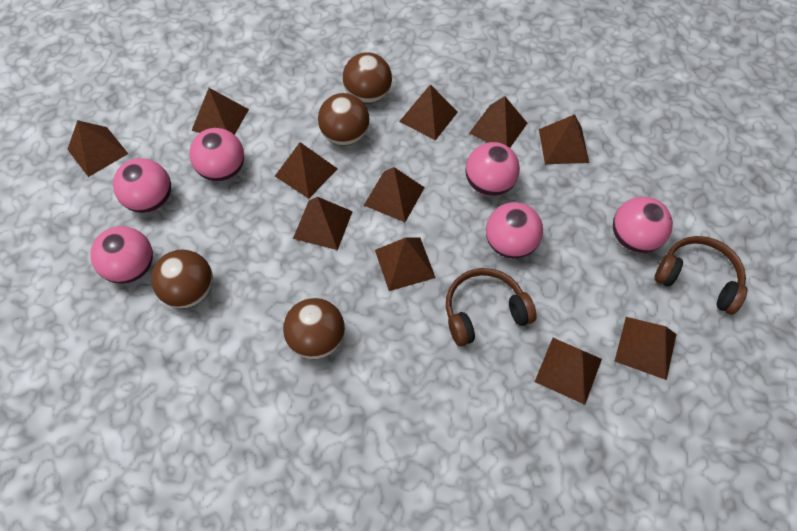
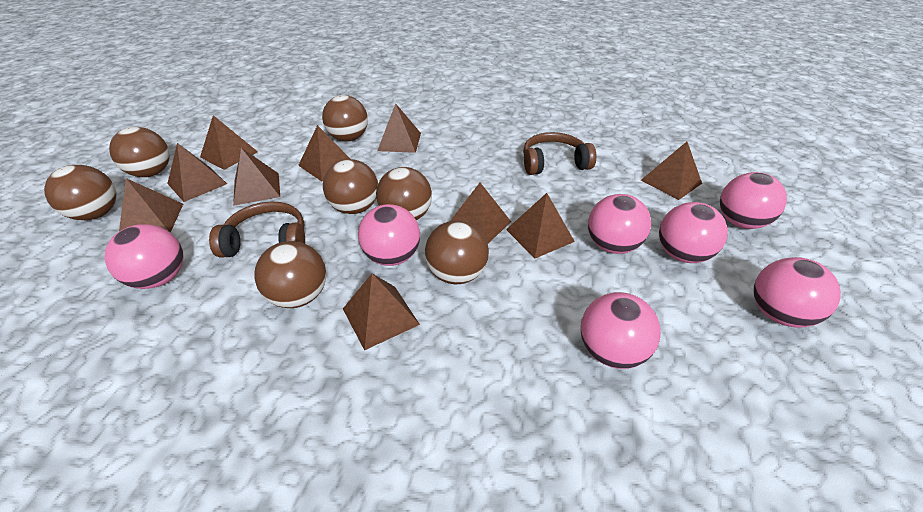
brown ball: [151,250,213,308] [283,298,345,360] [318,93,369,146] [343,52,392,104] = 4 -> [44,165,116,220] [109,127,170,177] [254,241,326,308] [322,95,368,141] [323,159,378,214] [376,167,432,220] [425,220,489,284] = 7
brown pyramid: [67,120,128,177] [191,88,249,135] [275,142,338,199] [293,197,353,250] [364,167,425,222] [375,237,436,291] [399,84,458,140] [469,96,527,148] [535,338,602,405] [539,114,589,164] [615,317,677,380] = 11 -> [119,178,183,233] [167,143,227,202] [200,115,258,170] [233,148,280,206] [298,125,350,182] [343,273,420,350] [377,103,421,153] [450,183,511,244] [506,193,575,259] [641,142,702,200] = 10
pink ball: [91,226,153,284] [113,158,171,213] [189,128,244,182] [465,142,520,196] [486,202,543,259] [613,197,673,253] = 6 -> [104,224,183,289] [358,204,420,266] [581,292,661,369] [588,194,651,254] [659,202,728,263] [720,172,787,229] [754,257,841,328] = 7

